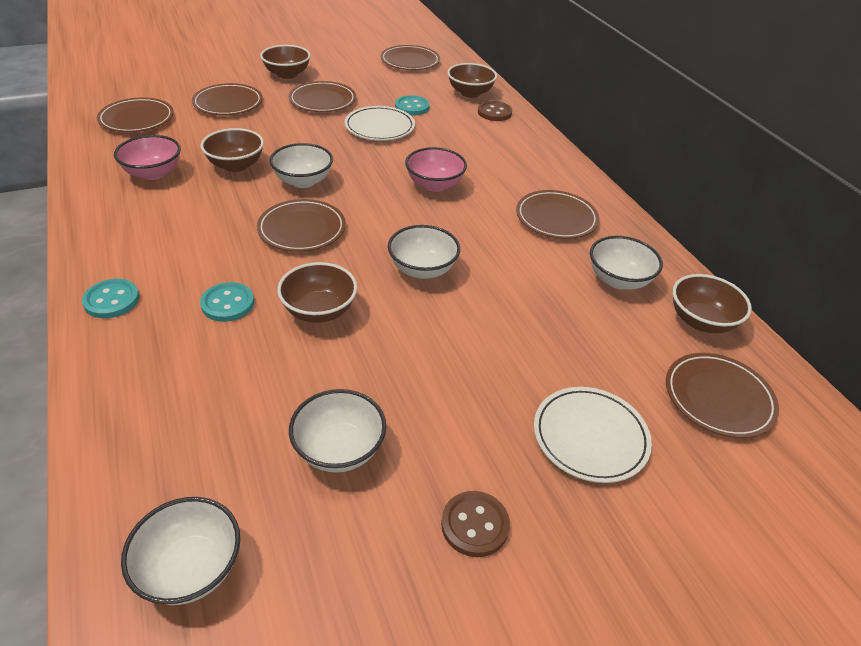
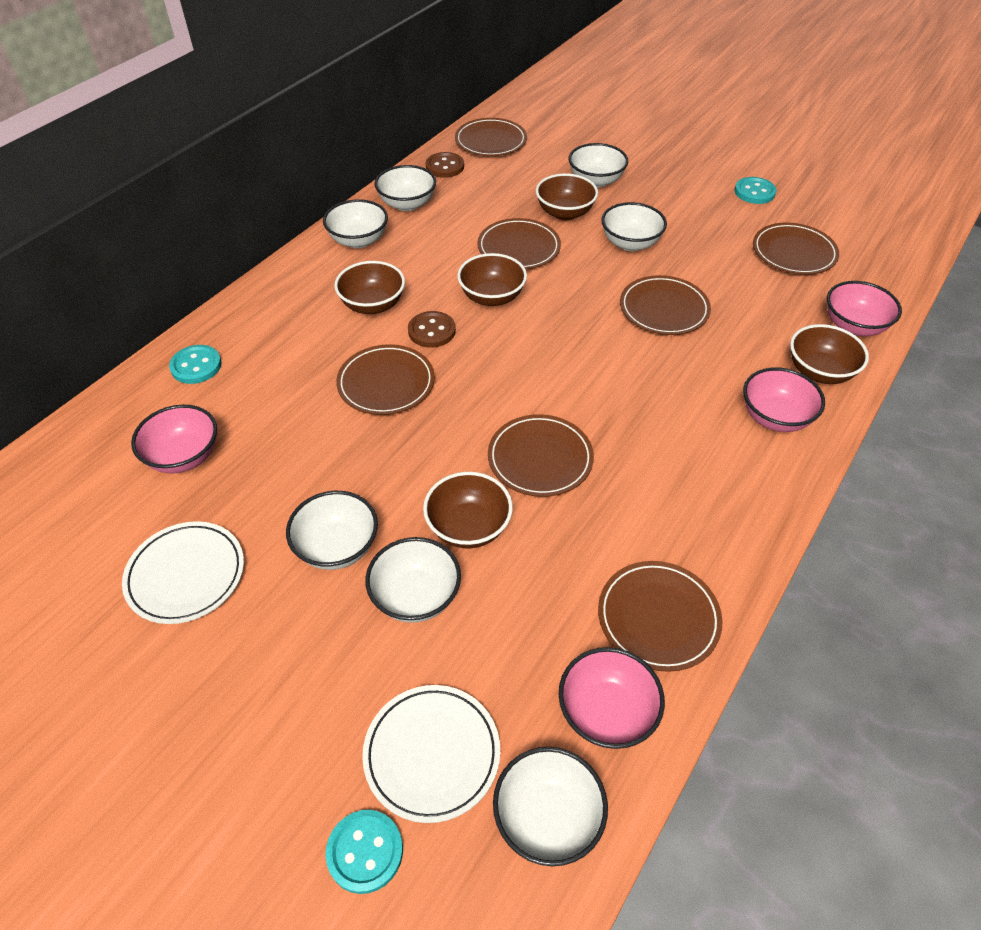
pink bowl: [114,135,181,180] [405,147,467,192] = 2 -> [131,405,217,474] [559,647,665,749] [743,367,825,432] [827,281,902,336] = 4
white bowl: [121,497,240,605] [269,143,333,188] [289,389,386,473] [388,225,460,279] [590,236,663,290] = 5 -> [286,491,378,570] [323,199,388,248] [365,537,461,623] [374,165,436,211] [493,747,608,866] [569,143,628,188] [601,202,667,251] = 7

